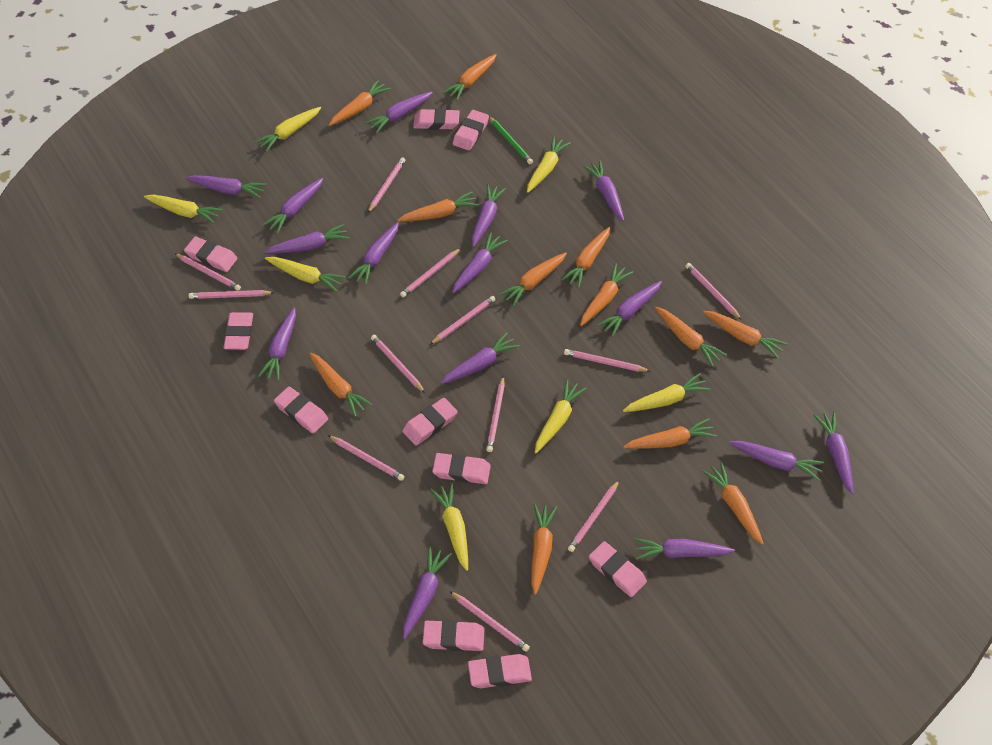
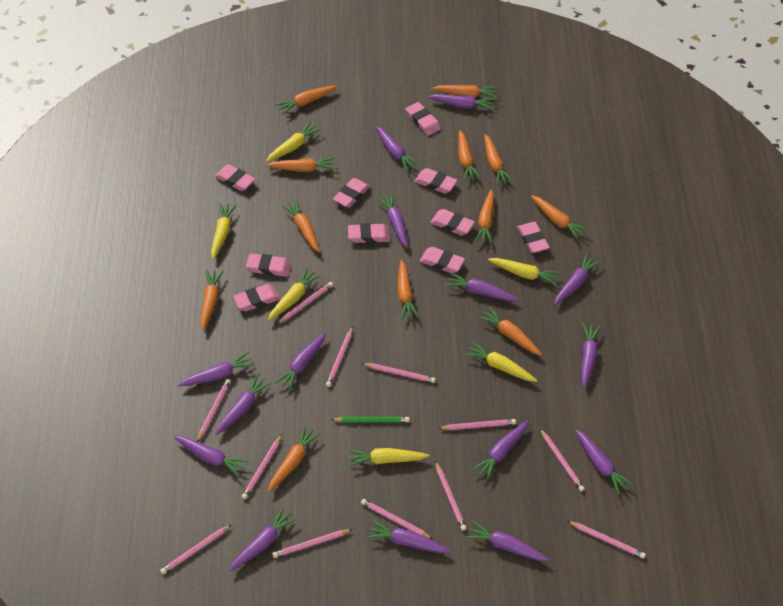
yellow carrot: [144,195,223,224] [254,107,321,152] [265,257,345,292] [430,483,468,571] [527,136,571,193] [535,379,587,454] [623,373,710,412] = 7 -> [211,203,237,259] [266,122,321,162] [268,268,321,321] [347,448,430,467] [464,342,537,382] [488,258,561,286] = 6

